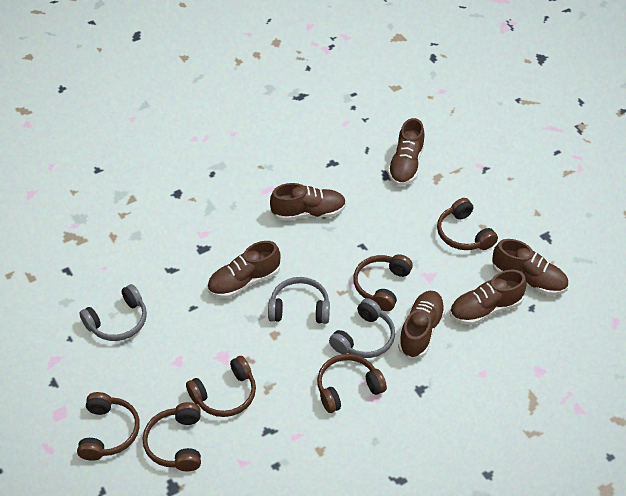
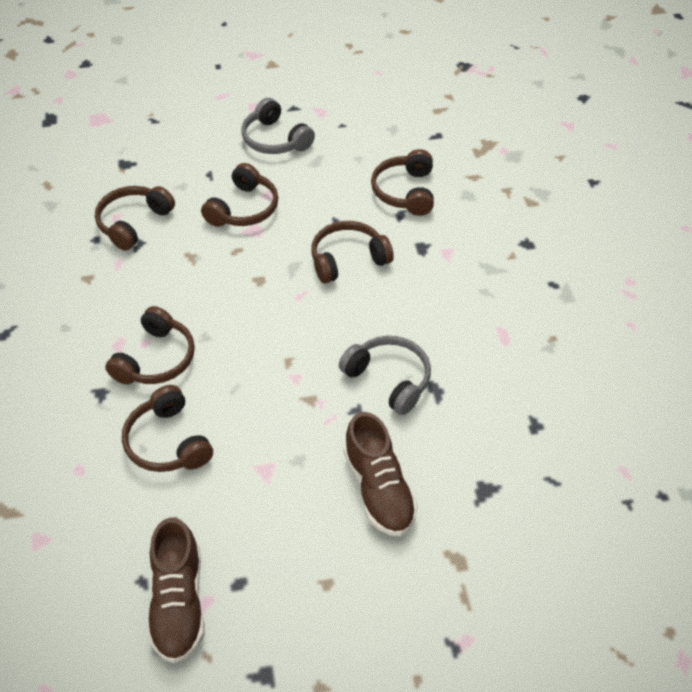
brown shoe: [207,241,281,298] [270,183,346,221] [388,118,425,186] [398,291,446,359] [450,269,527,325] [492,239,568,295] = 6 -> [147,518,205,663] [343,412,418,536] = 2
grey headphones: [79,284,147,341] [268,277,330,324] [329,298,395,358] = 3 -> [241,98,315,154] [339,335,431,415] = 2

